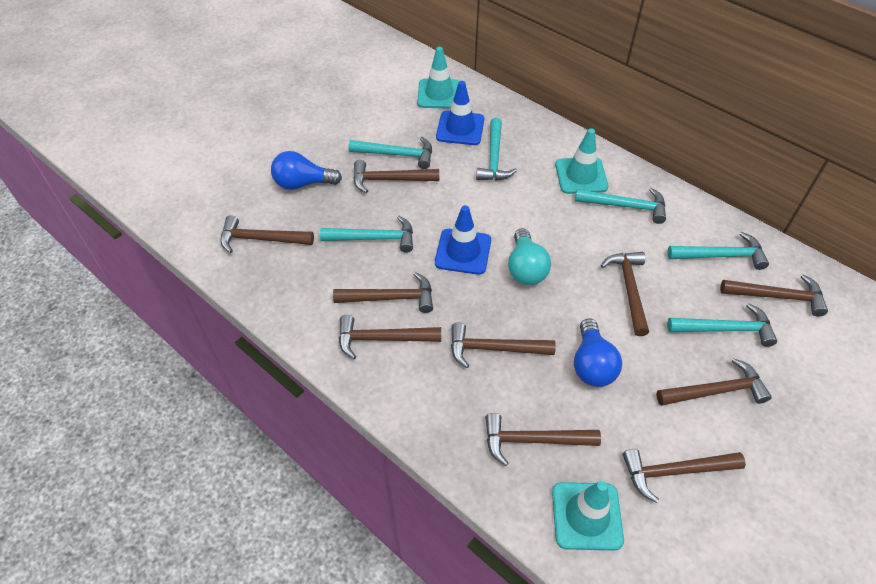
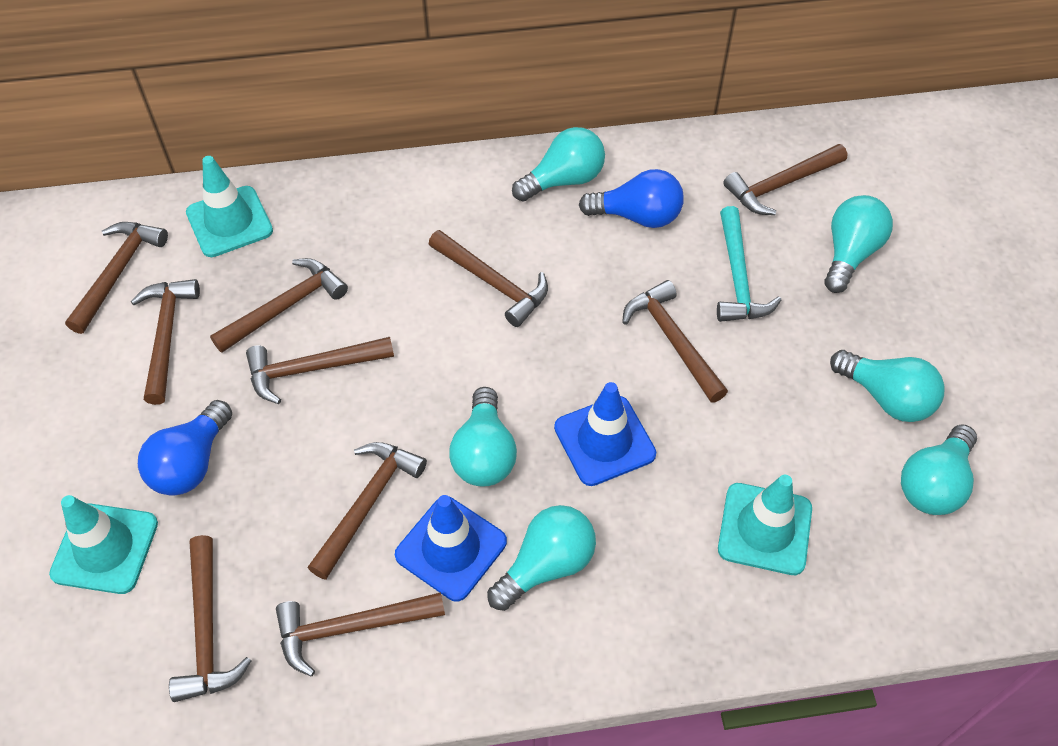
turquoise hammer: [320,216,413,253] [349,137,432,169] [476,118,517,181] [575,188,666,224] [667,232,769,270] [667,303,777,347] = 6 -> [717,206,781,322] = 1
turquoise light bulb: [508,228,551,285] = 1 -> [449,387,517,487] [487,505,596,611] [512,127,605,201] [824,195,893,293] [830,350,945,422] [901,424,977,515] = 6

